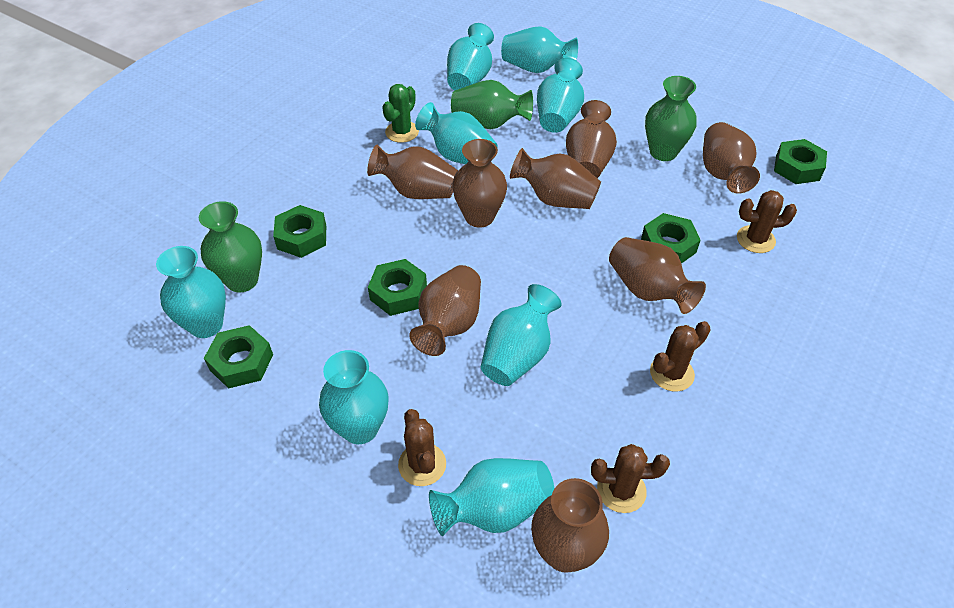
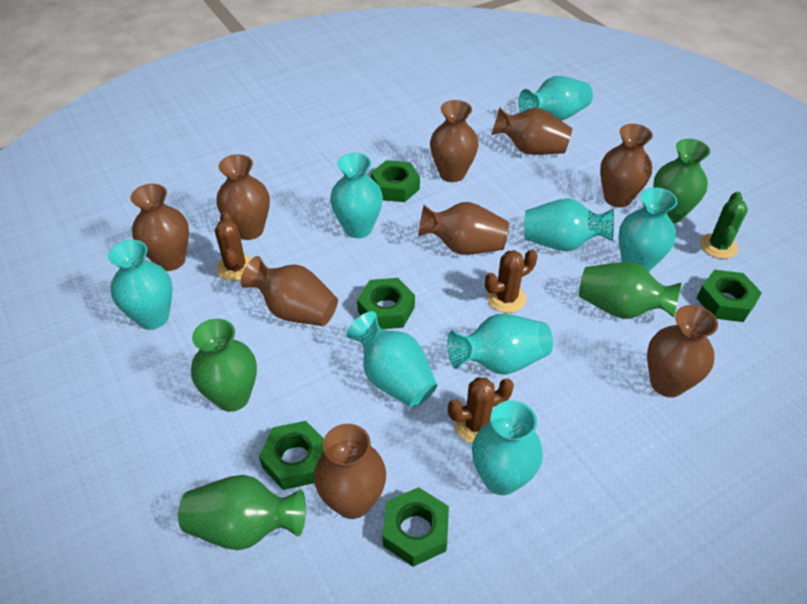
brown cactus: [398,409,446,486] [591,444,670,513] [650,321,711,392] [737,190,797,253] = 4 -> [215,211,252,281] [448,377,514,443] [485,249,537,313] = 3
brown vase: [367,144,458,199] [409,265,481,356] [452,139,507,228] [510,148,601,209] [531,478,609,573] [566,100,617,178] [609,237,706,314] [703,122,760,194] = 8 -> [130,184,189,271] [216,154,270,240] [241,256,338,326] [314,424,386,519] [418,202,509,255] [430,100,478,182] [492,107,572,155] [600,124,653,208] [647,305,718,397] = 9
green vase: [199,201,262,293] [451,80,533,129] [645,76,697,161] = 3 -> [178,475,306,550] [191,319,257,412] [579,262,682,319] [653,139,710,223] = 4

